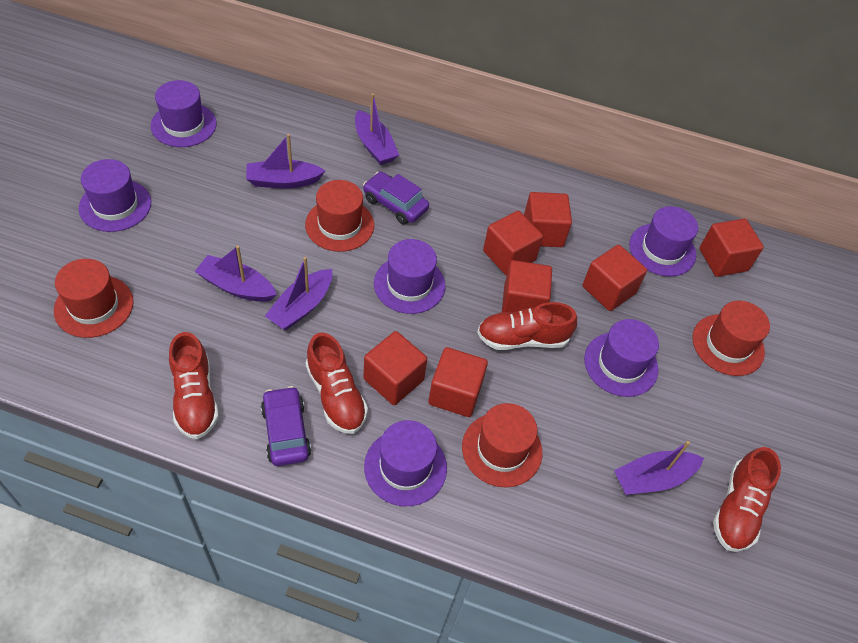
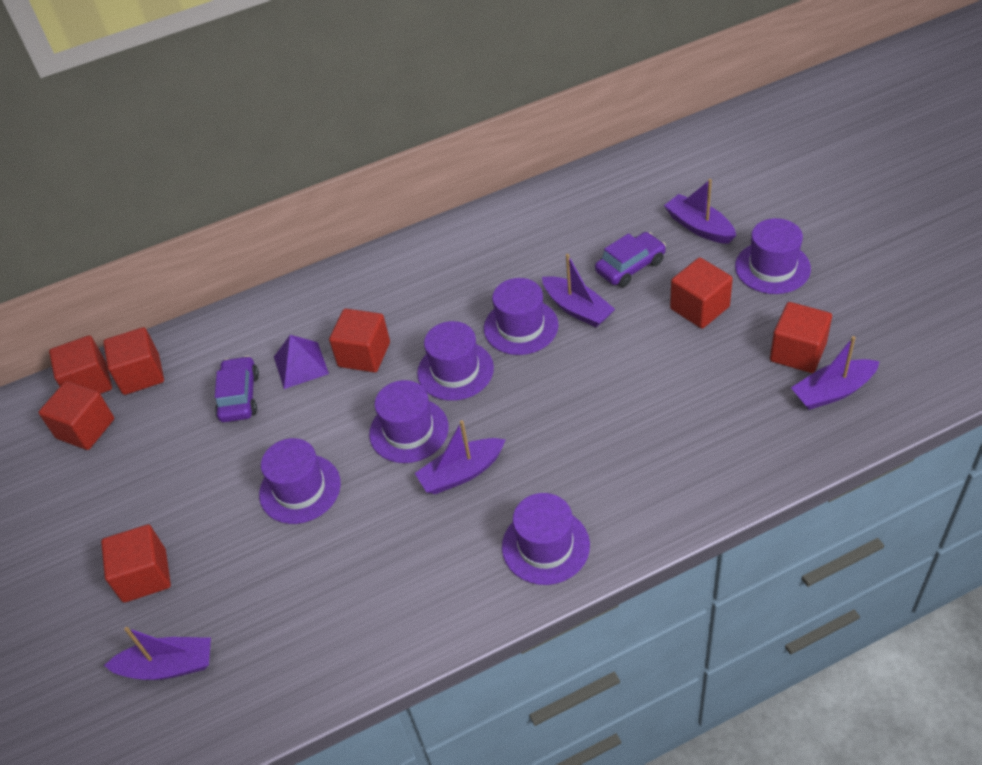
purple pyramid: none = 0 -> [274,335,329,389] = 1
red hat: [54,259,134,338] [305,180,374,252] [462,403,542,488] [692,300,770,376] = 4 -> none = 0
red shoe: [169,332,219,439] [306,332,368,434] [477,302,577,350] [713,447,781,552] = 4 -> none = 0

